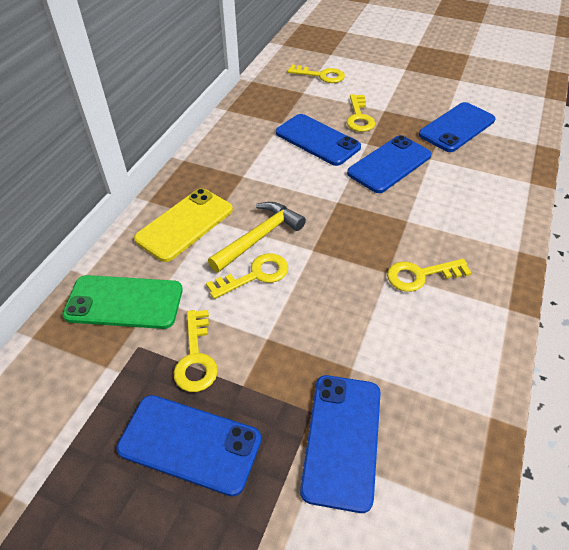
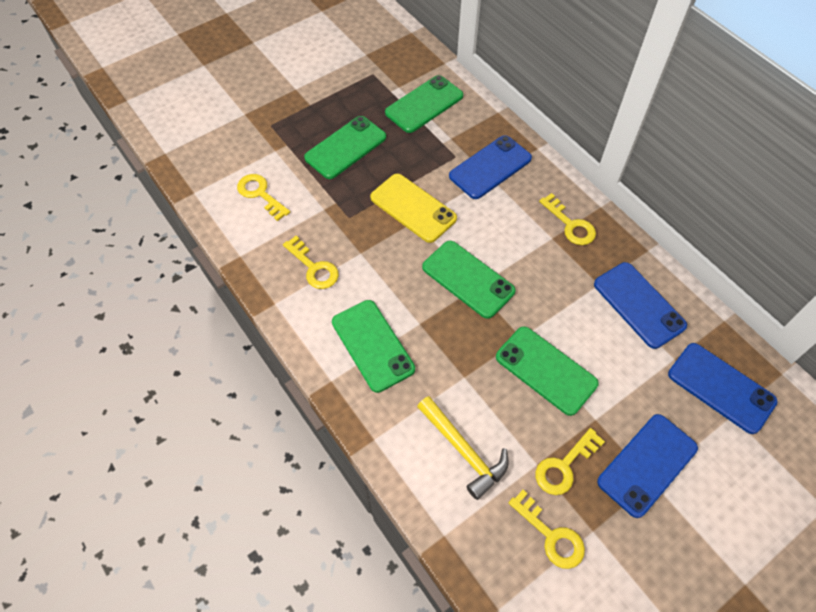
blue phone: [116,395,261,496] [276,114,361,166] [300,375,381,513] [347,135,431,193] [419,102,495,152] = 5 -> [449,135,532,199] [594,262,687,349] [597,414,698,518] [668,343,778,434] = 4
green phone: [62,275,183,329] = 1 -> [304,116,386,179] [332,300,415,393] [385,75,463,133] [422,241,516,319] [496,326,599,416] = 5

